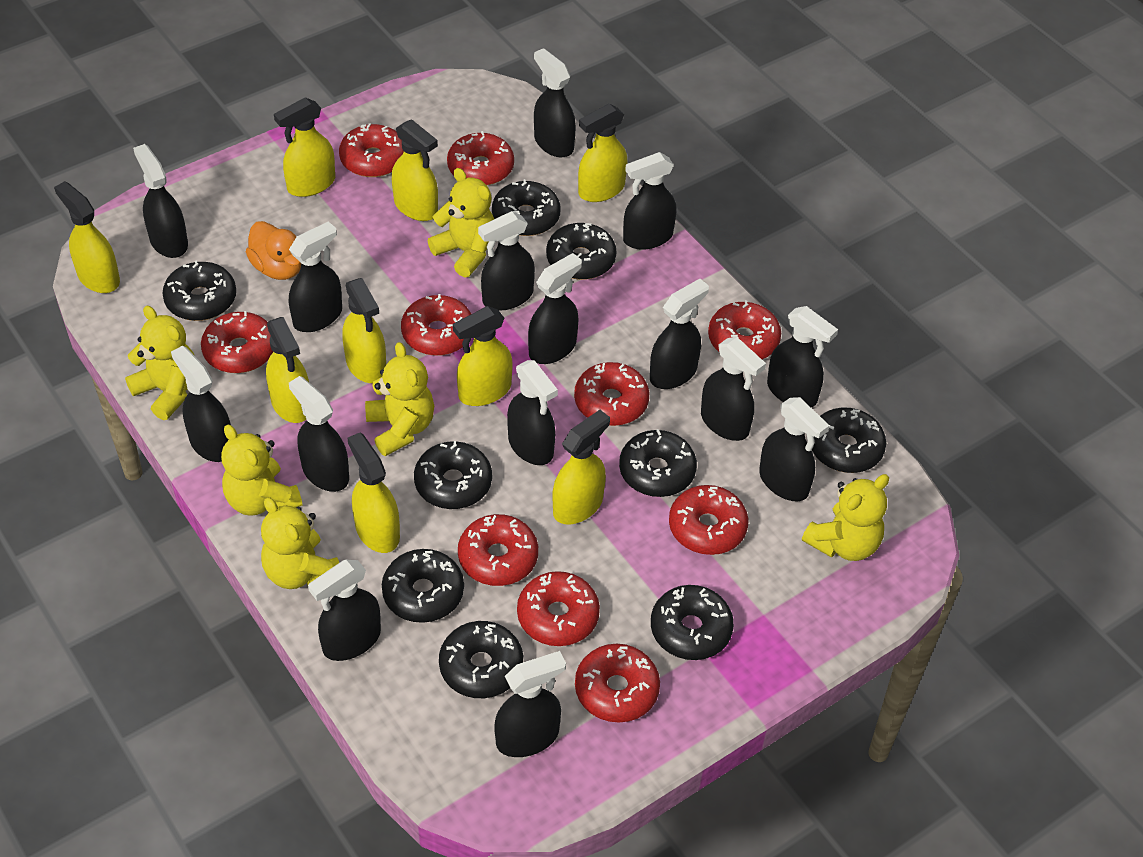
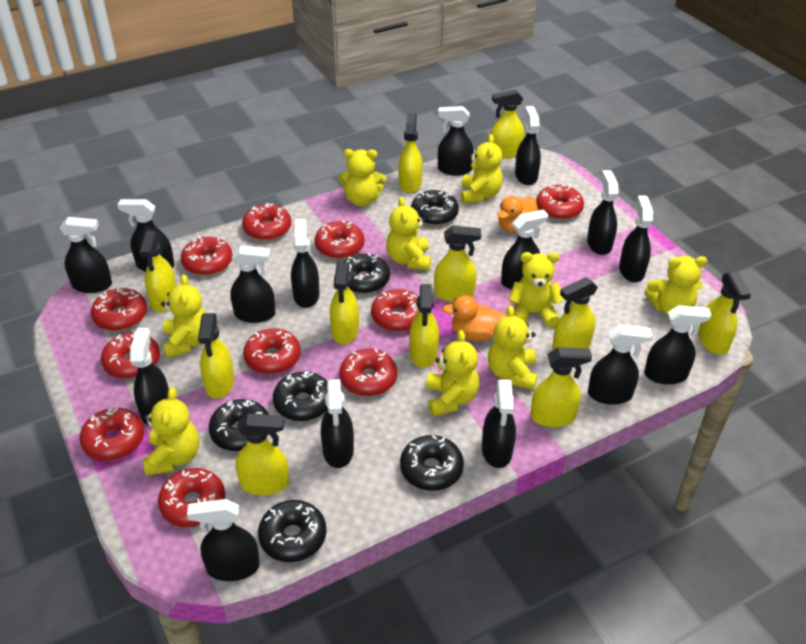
black donut: [162,260,236,321] [382,549,464,623] [414,441,492,509] [439,621,523,698] [492,179,561,236] [546,223,617,280] [619,429,697,497] [651,585,734,660] [812,408,886,473] = 9 -> [209,399,269,451] [258,500,326,562] [273,371,328,421] [344,253,390,294] [400,435,464,491] [411,190,459,226] = 6
orange duck: [246,221,301,280] = 1 -> [443,295,506,341] [497,196,538,233] = 2
red donut: [201,311,273,373] [339,123,404,177] [401,294,471,356] [447,131,514,185] [458,514,538,586] [517,571,600,646] [574,362,649,426] [575,644,660,723] [669,485,749,555] [708,301,781,359] = 10 -> [80,408,144,461] [91,288,147,331] [101,332,160,379] [158,468,225,527] [181,237,232,276] [242,203,291,241] [243,328,301,374] [314,220,364,259] [339,349,397,396] [371,289,419,332] [536,185,584,220] = 11
yellow spray bottle: [54,181,120,293] [266,317,309,423] [274,97,335,197] [342,278,386,383] [348,433,400,553] [392,119,438,221] [453,306,512,406] [553,410,610,524] [578,104,628,202] = 9 -> [139,231,177,312] [198,313,234,399] [236,413,289,496] [330,262,359,344] [398,113,422,193] [409,284,439,368] [434,225,481,302] [491,90,524,159] [530,347,592,427] [552,277,598,350] [698,271,751,355] = 11
yellow teddy bear: [125,306,195,420] [221,425,302,516] [261,497,339,589] [365,342,434,456] [428,168,494,277] [802,474,889,561] = 6 -> [143,387,199,476] [161,274,206,358] [338,149,386,206] [386,197,431,270] [426,330,479,417] [461,134,503,203] [488,305,538,390] [509,252,565,328] [645,256,707,315] = 9

